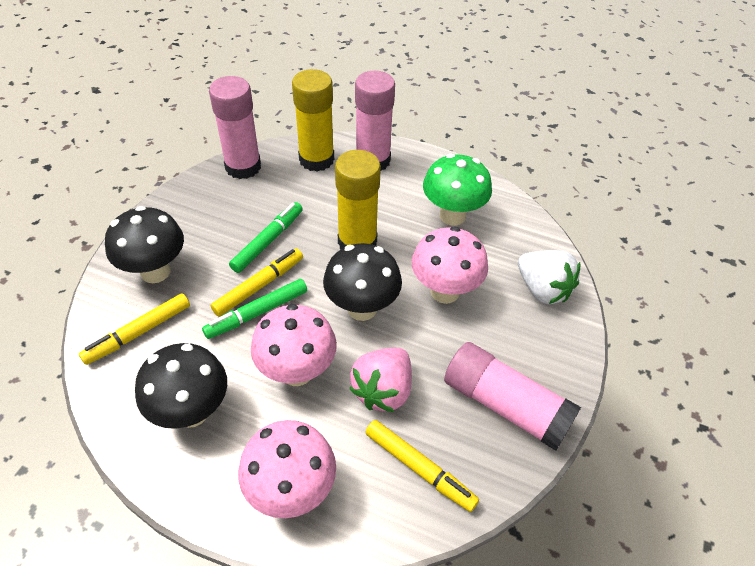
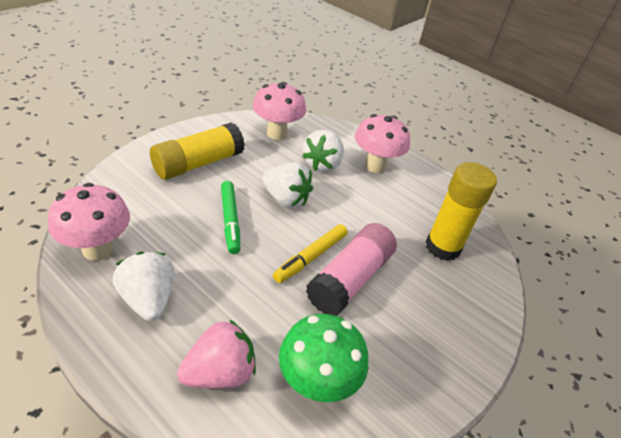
black mushroom: [105,206,184,283] [135,343,227,429] [323,243,402,321] = 3 -> none = 0
green marker: [202,279,307,339] [229,202,303,273] = 2 -> [221,181,240,254] = 1
pink glue stick: [209,76,261,179] [355,71,395,171] [444,342,581,451] = 3 -> [306,223,397,316] = 1
white strawberry: [518,250,580,304] = 1 -> [113,252,175,321] [262,162,313,208] [302,130,344,172] = 3
yellow marker: [79,293,190,365] [211,248,303,317] [365,420,479,512] = 3 -> [273,224,348,283] = 1

